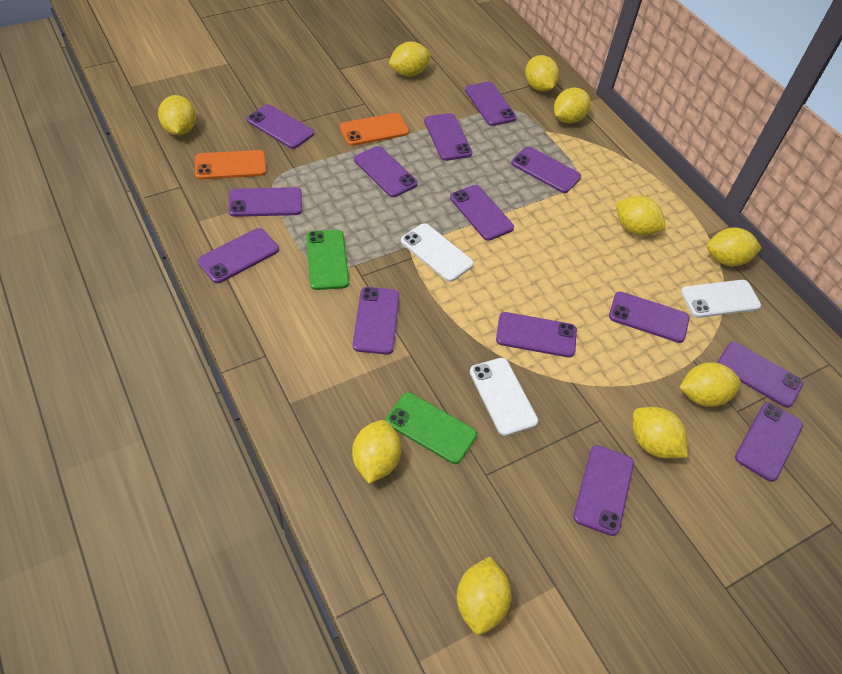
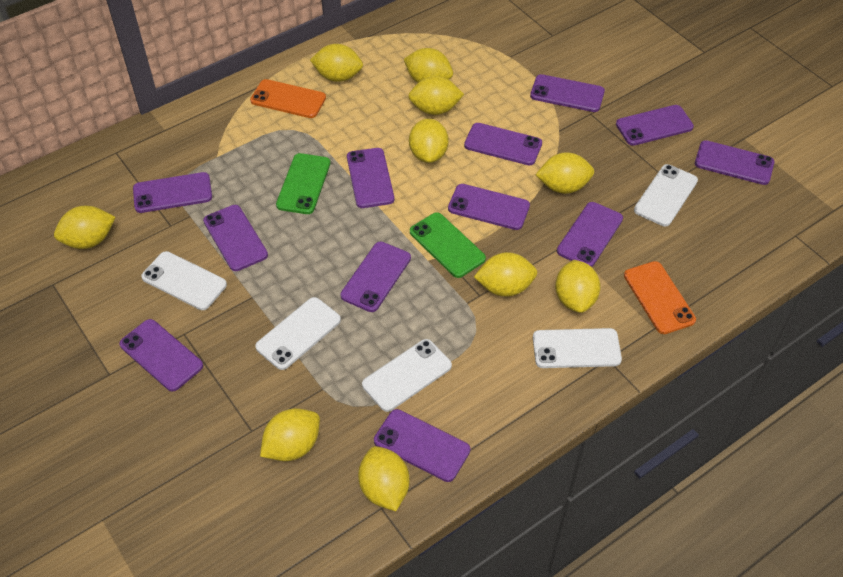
purple phone: [197,228,279,283] [229,187,302,217] [247,104,314,149] [353,287,399,355] [354,146,418,197] [424,113,472,161] [450,185,514,241] [465,82,517,126] [496,312,577,357] [511,146,581,193] [573,445,634,536] [609,291,689,343] [717,342,803,408] [735,402,803,482] = 14 -> [119,319,203,392] [133,172,212,213] [203,205,268,271] [340,242,411,312] [347,148,394,208] [374,409,470,482] [448,184,530,230] [464,123,542,165] [530,74,605,112] [557,202,623,267] [616,105,694,146] [695,140,774,185] = 12
white phone: [401,223,474,282] [470,358,538,436] [681,280,761,318] = 3 -> [141,251,227,310] [255,297,341,370] [362,339,452,412] [533,328,622,368] [634,164,698,226] = 5

